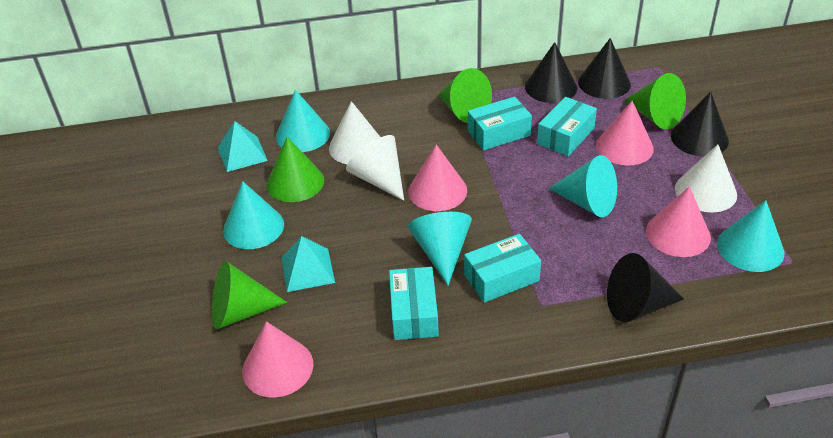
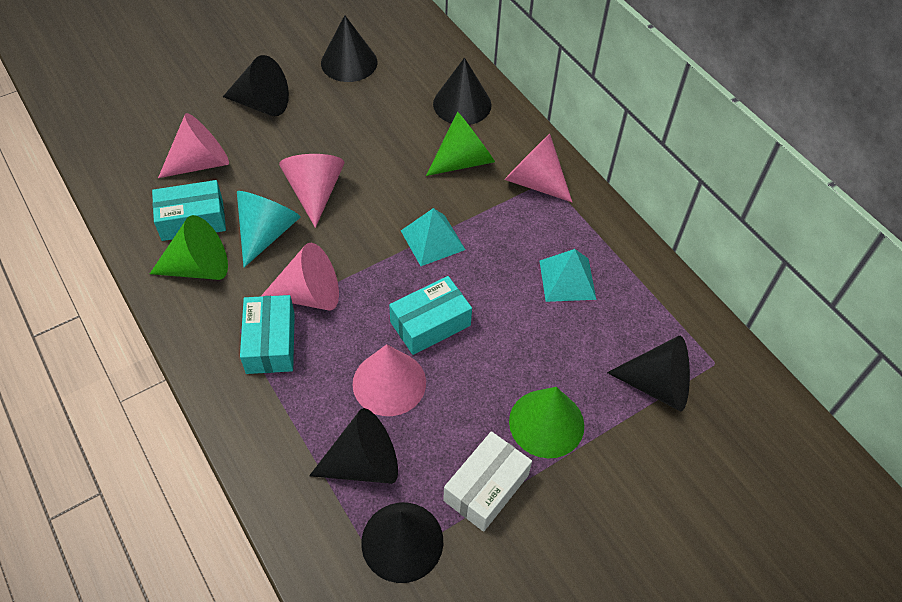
black cone: [525,42,577,103] [578,38,631,99] [607,253,684,322] [671,92,729,156] = 4 -> [223,55,289,116] [309,408,398,484] [321,15,377,82] [361,502,443,583] [433,57,492,125] [607,336,690,411] = 6
green cone: [212,261,287,329] [267,137,324,202] [438,68,492,123] [625,73,686,129] = 4 -> [150,215,228,280] [426,111,495,176] [509,387,584,458] = 3
pink cone: [242,321,314,398] [408,144,467,211] [596,101,654,166] [646,187,711,257] = 4 -> [158,113,229,178] [260,243,339,311] [279,154,345,228] [353,344,426,416] [505,134,572,202] = 5
turquoise box: [389,267,439,340] [464,234,541,303] [468,97,532,150] [537,97,597,156] = 4 -> [152,180,226,241] [240,295,295,374] [389,276,472,355] = 3
turquoise cone: [223,181,284,249] [276,90,330,152] [408,212,472,286] [549,155,617,217] [717,200,784,272] = 5 -> [237,191,300,267] = 1
white box: none = 0 -> [443,431,532,532] = 1
white cone: [329,101,380,164] [346,135,404,201] [675,144,737,212] = 3 -> none = 0

